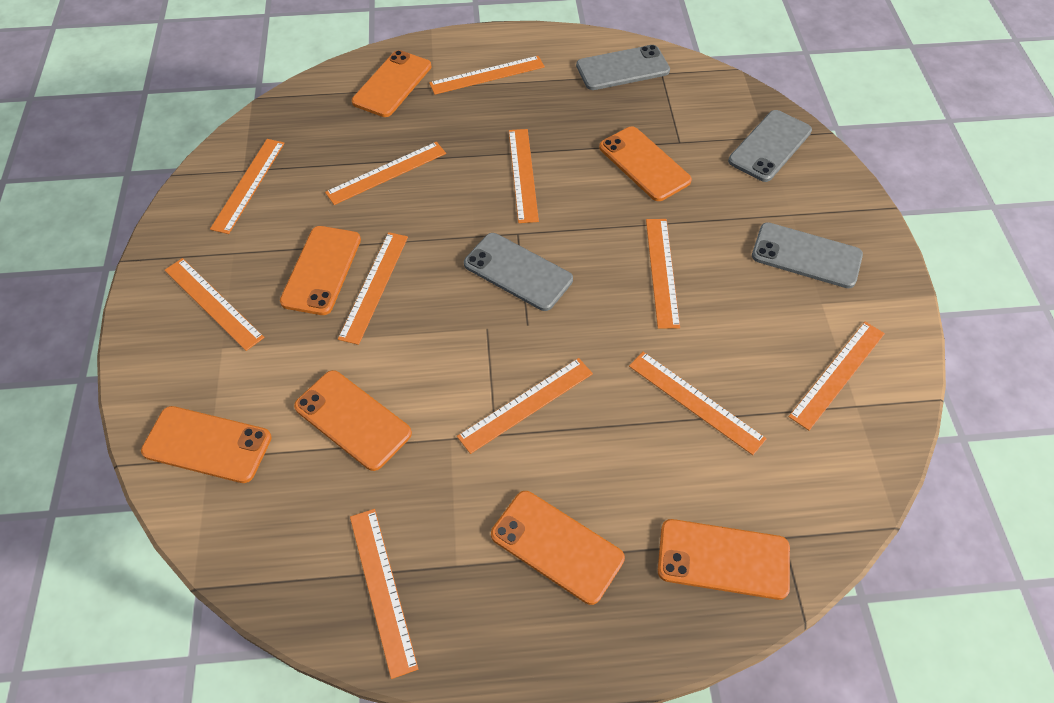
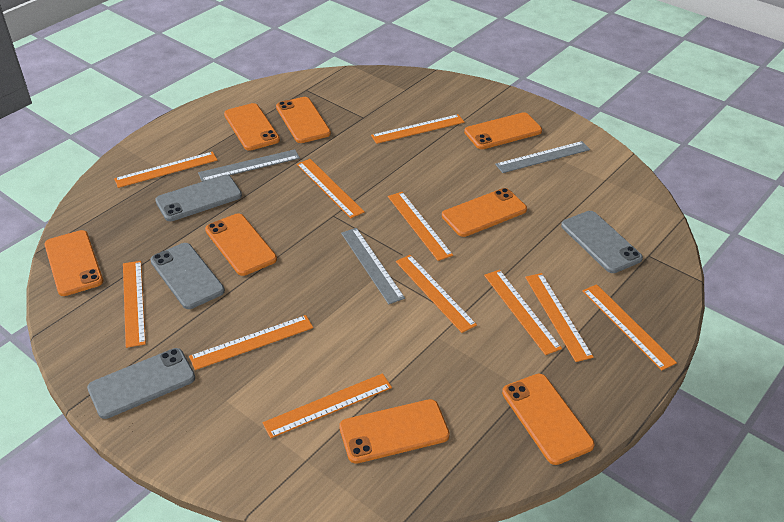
grey ruler: none = 0 -> [198,149,300,182] [341,228,405,304] [495,141,590,173] = 3
orange phone: [141,406,272,483] [280,226,361,315] [294,370,412,471] [352,50,431,117] [491,491,625,605] [599,126,692,201] [658,519,790,600] = 7 -> [44,230,103,296] [205,213,277,276] [224,103,280,151] [276,97,331,143] [339,399,450,464] [442,188,527,237] [464,112,542,149] [502,374,595,465] = 8

